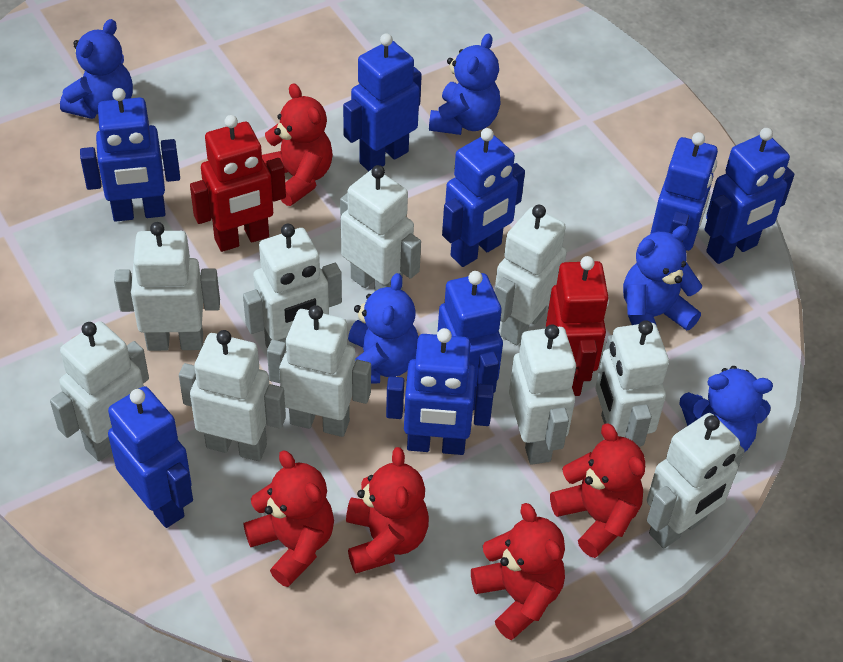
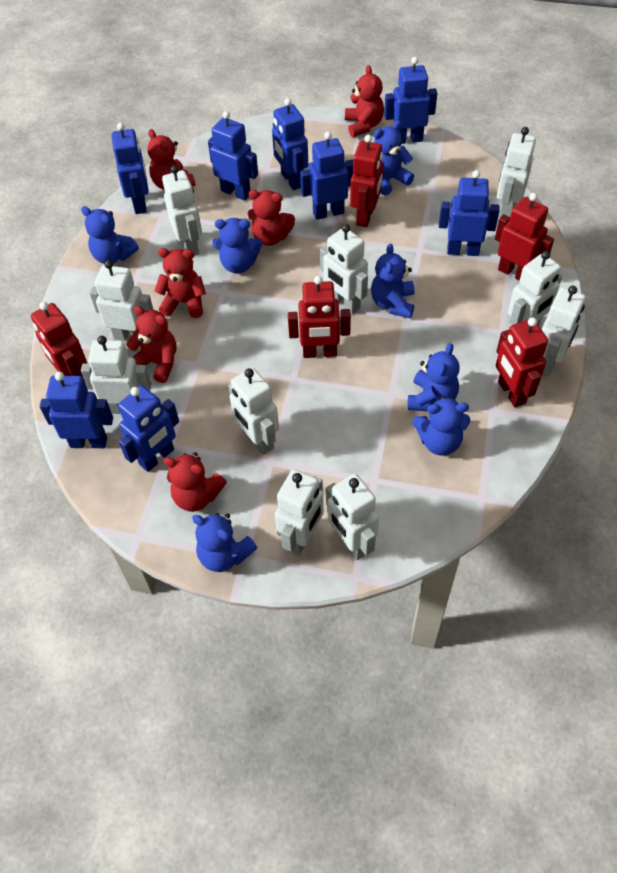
blue teddy bear: [60,19,133,119] [348,273,418,384] [429,34,501,135] [623,225,702,330] [679,366,773,452] = 5 -> [81,206,139,264] [192,513,257,572] [212,218,262,274] [371,244,415,318] [374,121,414,195] [407,343,460,411] [412,396,470,456] = 7
red robot: [190,115,286,252] [546,256,609,396] = 2 -> [31,302,87,384] [288,276,351,358] [350,135,383,227] [495,193,554,281] [496,317,548,407] = 5
red teddy bear: [243,451,334,587] [262,83,333,206] [346,447,429,573] [471,503,565,640] [550,423,645,558] = 5 -> [126,306,176,383] [147,129,196,190] [154,248,206,318] [164,452,227,512] [247,190,295,246] [345,65,384,137] = 6

